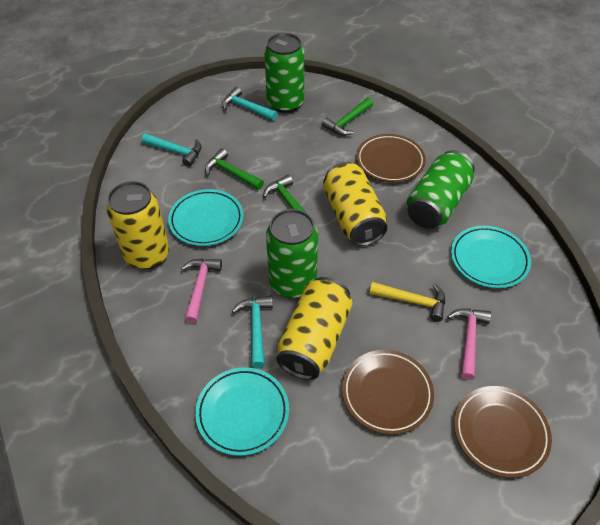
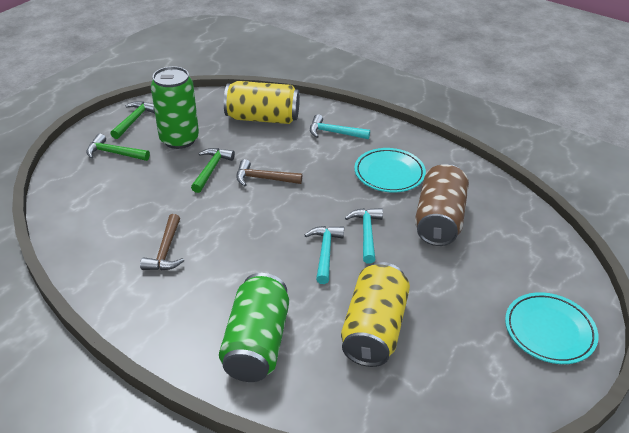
brown can: none = 0 -> [415,164,469,246] = 1
brown hammer: none = 0 -> [140,214,184,271] [236,159,302,186] = 2
brown plate: [342,350,434,435] [356,134,426,182] [454,386,552,478] = 3 -> none = 0
green can: [264,33,304,113] [266,209,318,298] [407,150,475,229] = 3 -> [151,66,199,149] [219,273,289,382] = 2
pink hammer: [181,259,222,324] [447,308,491,380] = 2 -> none = 0
turquoise plate: [168,189,243,246] [195,367,289,456] [451,226,531,288] = 3 -> [354,148,426,192] [505,292,598,364] = 2
yellow can: [107,181,169,269] [276,277,352,380] [323,162,388,246] = 3 -> [224,81,300,124] [341,262,410,367] = 2
yellow hammer: [369,282,445,322] = 1 -> none = 0

